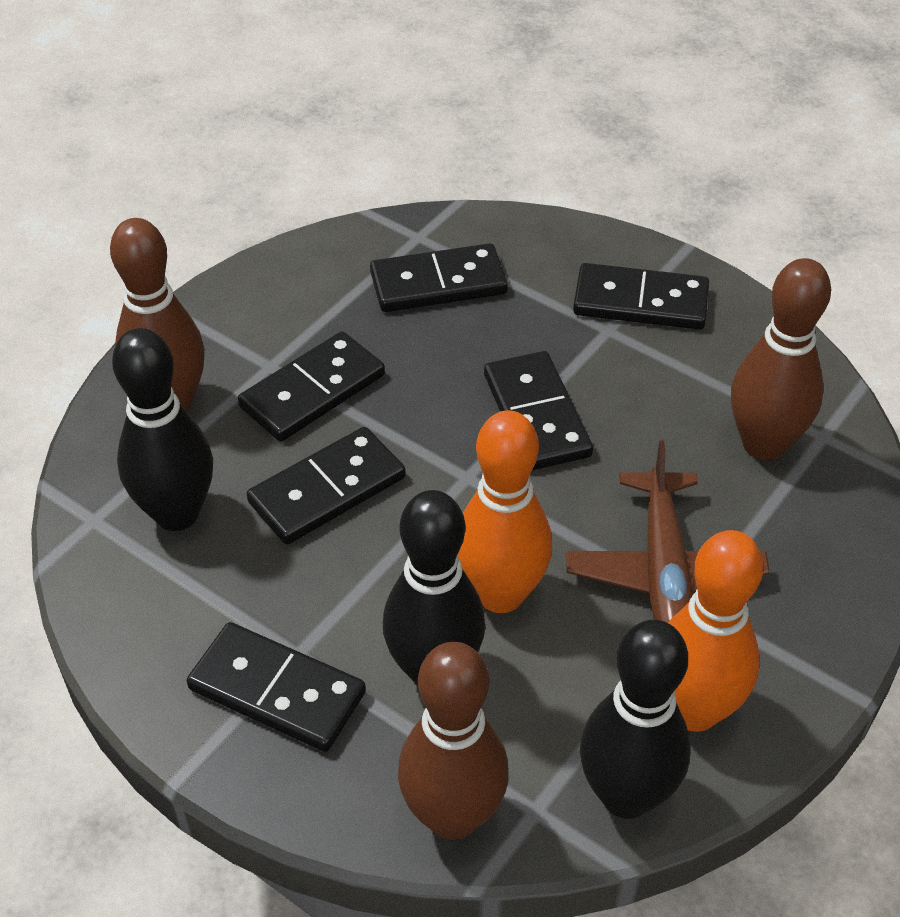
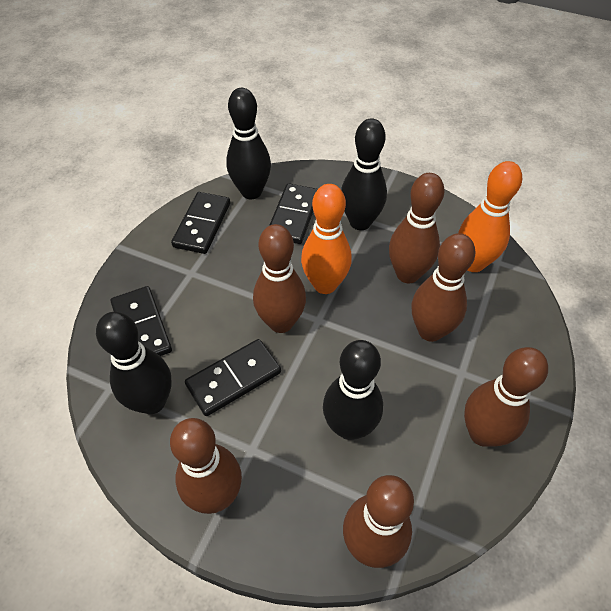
black bowling pin: [112,328,213,531] [383,490,485,686] [580,620,691,819] = 3 -> [96,312,172,414] [226,88,271,199] [323,340,383,440] [341,118,387,230] = 4
black domino: [187,622,366,752] [238,331,385,441] [247,427,406,544] [370,243,508,312] [484,351,593,470] [573,263,709,330] = 6 -> [111,286,172,356] [171,192,230,254] [185,339,281,416] [269,183,318,244] = 4
brown bowling pin: [110,218,205,412] [398,642,509,840] [731,258,831,460] = 3 -> [170,418,242,514] [253,224,306,333] [343,475,414,568] [389,173,445,283] [411,233,476,342] [464,347,548,447] = 6
brown plane: [566,440,770,623] = 1 -> none = 0

